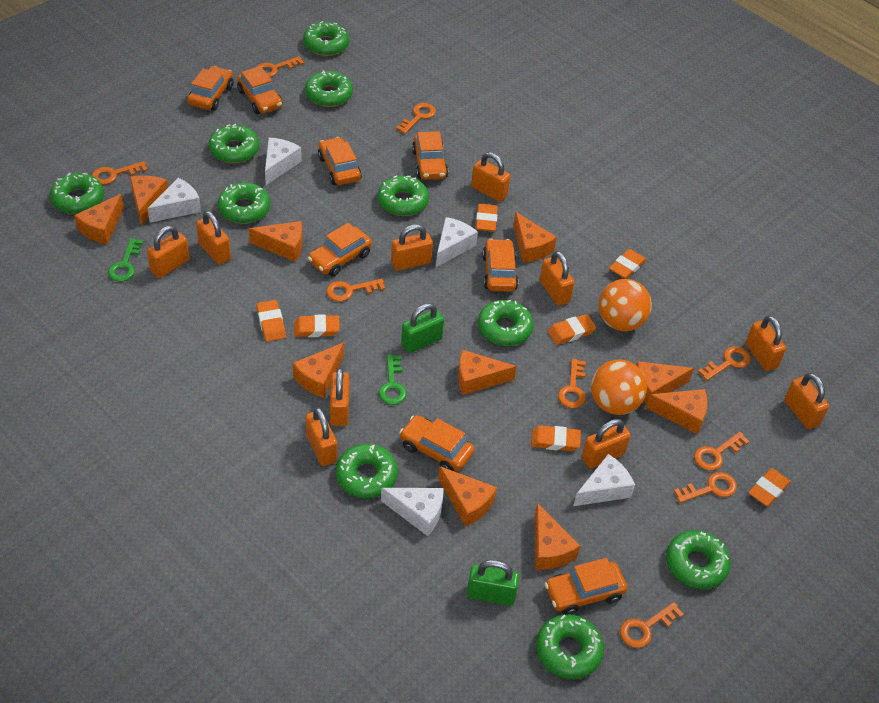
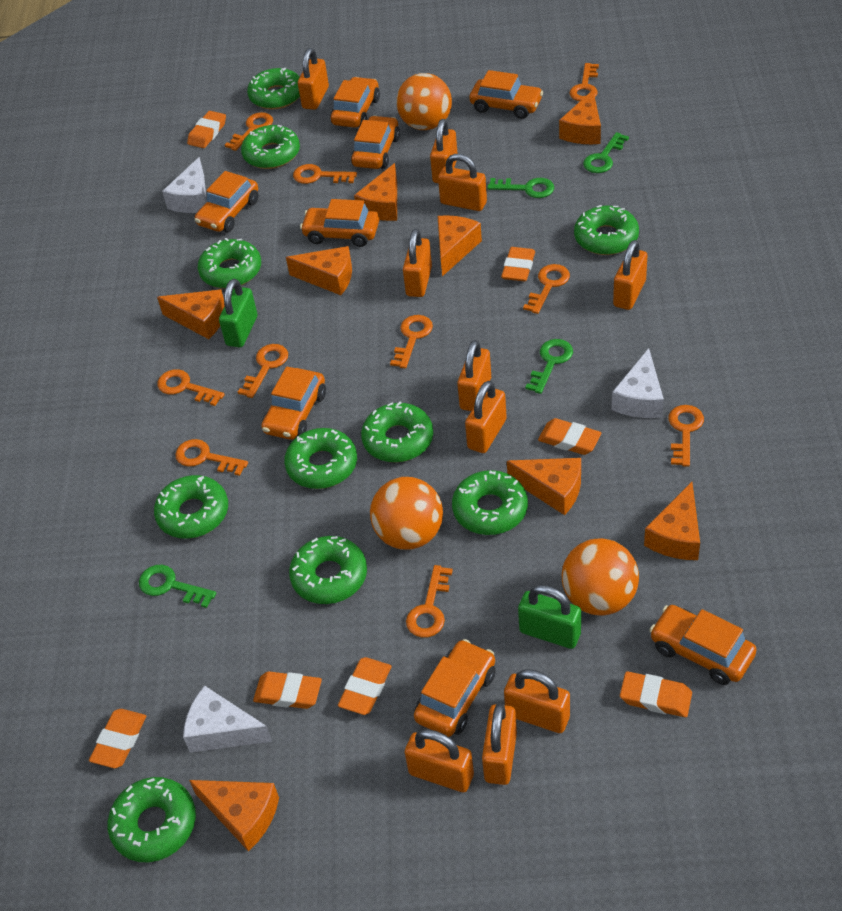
green key: [108,238,143,282] [378,355,407,405] = 2 -> [139,565,216,608] [488,178,554,198] [525,339,573,394] [583,132,629,173] = 4
orange ball: [591,360,647,415] [599,279,652,331] = 2 -> [370,477,443,550] [396,73,452,130] [562,538,639,615] = 3
orange cheese: [74,194,124,244] [130,176,168,226] [249,221,303,262] [293,342,344,398] [438,466,497,527] [458,350,517,395] [513,212,557,262] [534,503,580,570] [636,361,694,405] [646,389,708,434] = 10 -> [157,289,225,339] [189,780,279,852] [286,246,352,295] [354,163,397,221] [437,215,482,276] [507,458,581,515] [559,90,601,144] [644,482,700,560] = 8
orange key: [92,161,148,185] [257,56,304,77] [326,279,385,301] [396,103,436,134] [558,359,586,408] [620,602,684,648] [674,472,737,503] [694,432,750,471] [698,346,751,381] = 9 -> [157,369,225,406] [175,439,248,476] [225,112,273,151] [238,344,288,398] [293,164,357,184] [390,315,433,368] [406,565,453,638] [523,264,570,314] [569,63,599,101] [668,405,704,467] = 10
white cheese: [147,178,201,223] [265,137,302,185] [381,488,444,536] [436,217,478,267] [573,454,635,506] = 5 -> [162,157,207,213] [183,686,272,753] [612,348,664,418] = 3

